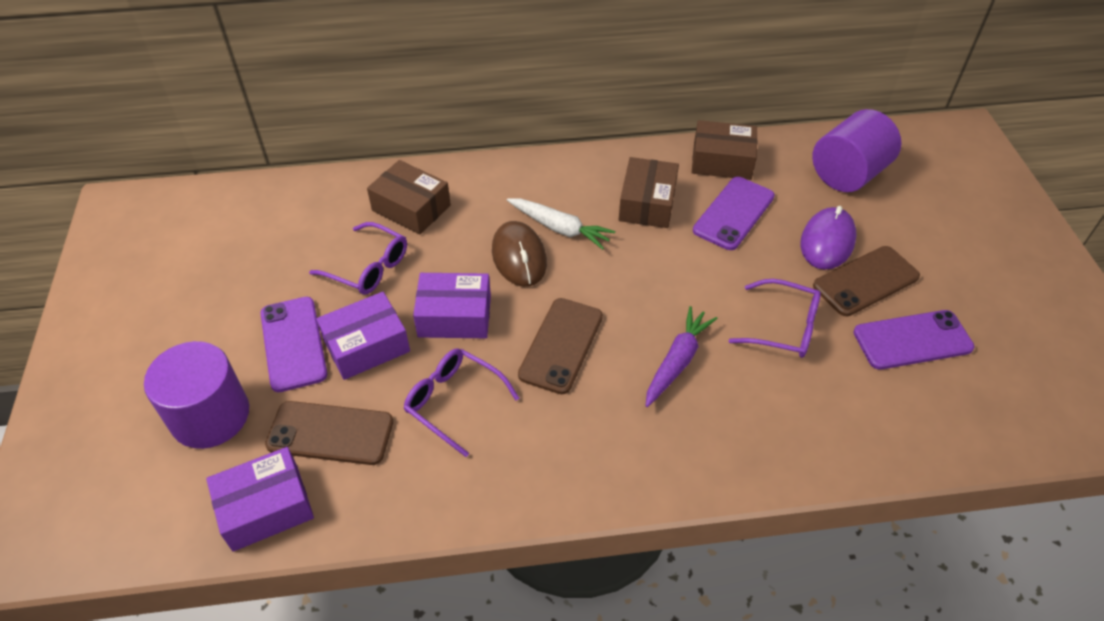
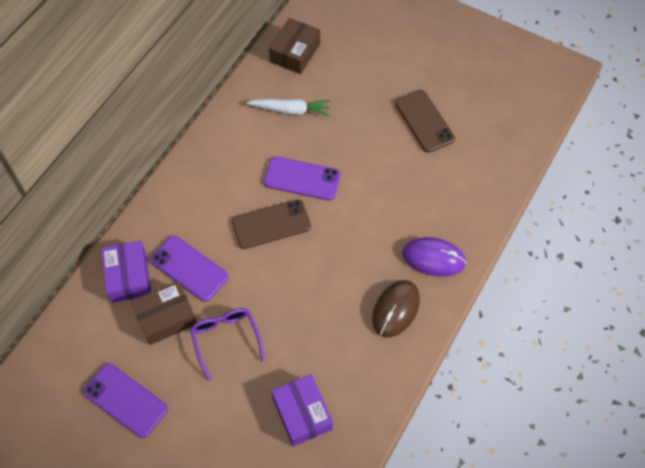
brown box: [367,160,451,235] [619,157,679,228] [692,120,758,180] = 3 -> [131,281,197,345] [269,18,320,74] = 2
brown phone: [265,401,393,465] [518,298,603,394] [813,246,920,316] = 3 -> [232,199,311,249] [395,90,455,153] = 2
purple box: [206,447,314,552] [317,292,410,380] [413,273,491,338] = 3 -> [101,241,151,303] [271,374,333,446] = 2
purple carrot: [646,306,718,407] = 1 -> none = 0
purple cylinder: [144,341,249,449] [812,109,902,192] = 2 -> none = 0
purple glasses: [309,222,407,295] [404,348,519,457] [728,279,821,358] = 3 -> [190,308,265,380] = 1

